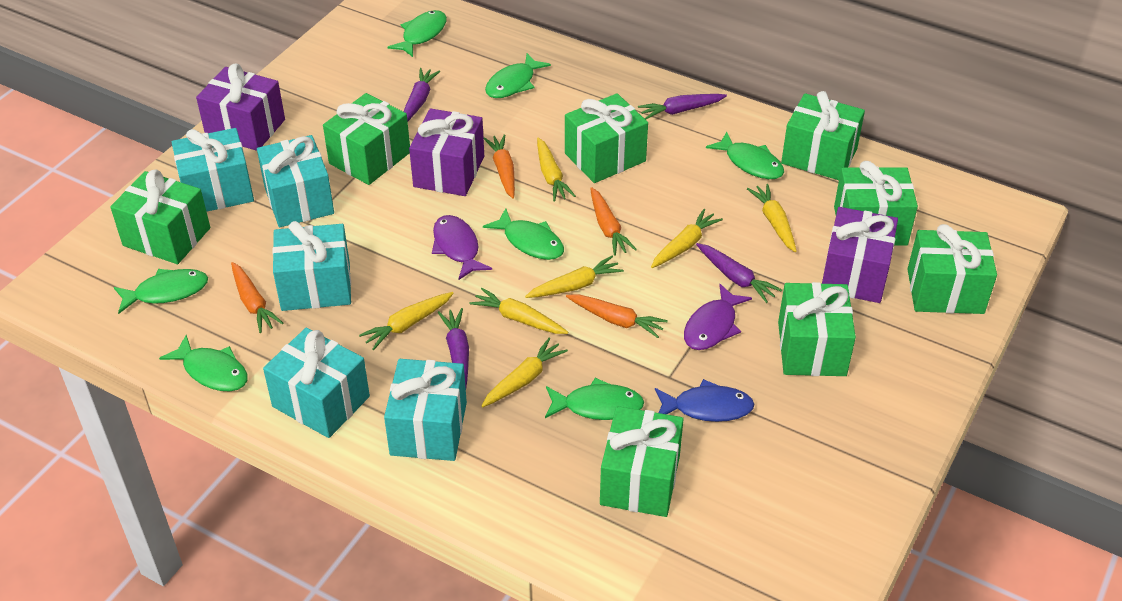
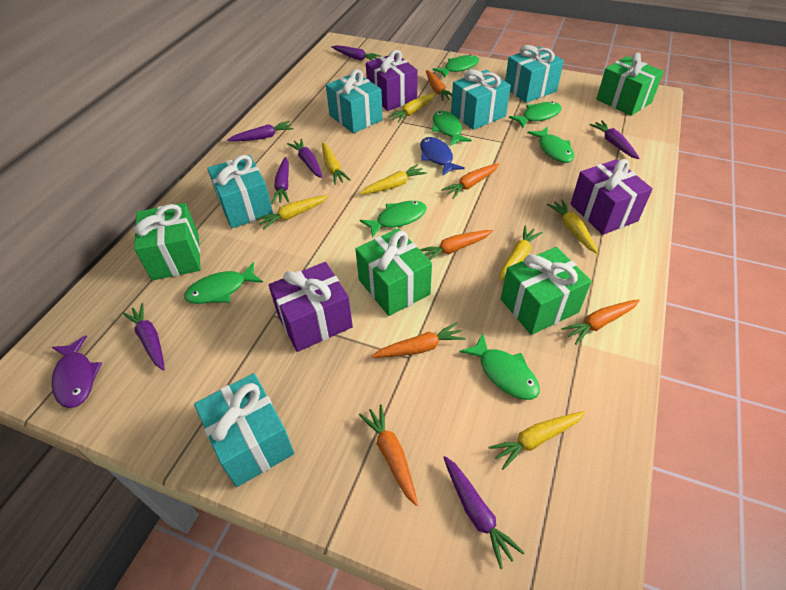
green gift: [110,169,210,264] [323,93,410,185] [565,93,648,183] [600,406,684,517] [778,282,856,376] [781,91,865,180] [834,161,918,246] [908,224,997,314] = 8 -> [134,203,201,280] [355,228,432,316] [501,247,592,335] [596,52,664,116] = 4
orange carrot: [231,262,283,333] [484,134,515,199] [566,294,668,338] [590,187,637,256] = 4 -> [359,404,418,506] [371,322,466,358] [419,230,493,260] [426,70,452,101] [441,163,499,199] [561,299,640,345] = 6
purple carrot: [404,68,440,121] [438,308,469,387] [638,94,727,120] [696,243,782,303] = 4 -> [122,303,165,371] [227,121,293,141] [271,157,289,203] [287,139,323,178] [331,45,381,61] [443,456,525,569] [589,120,640,159] = 7
purple fish: [432,215,492,280] [684,284,752,350] = 2 -> [52,335,102,408] = 1

